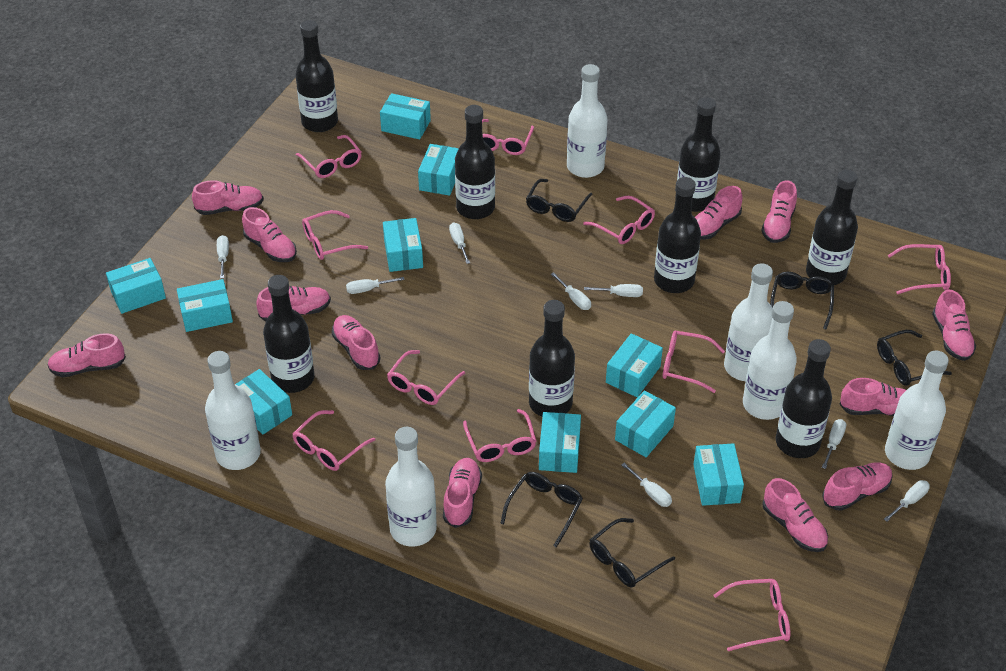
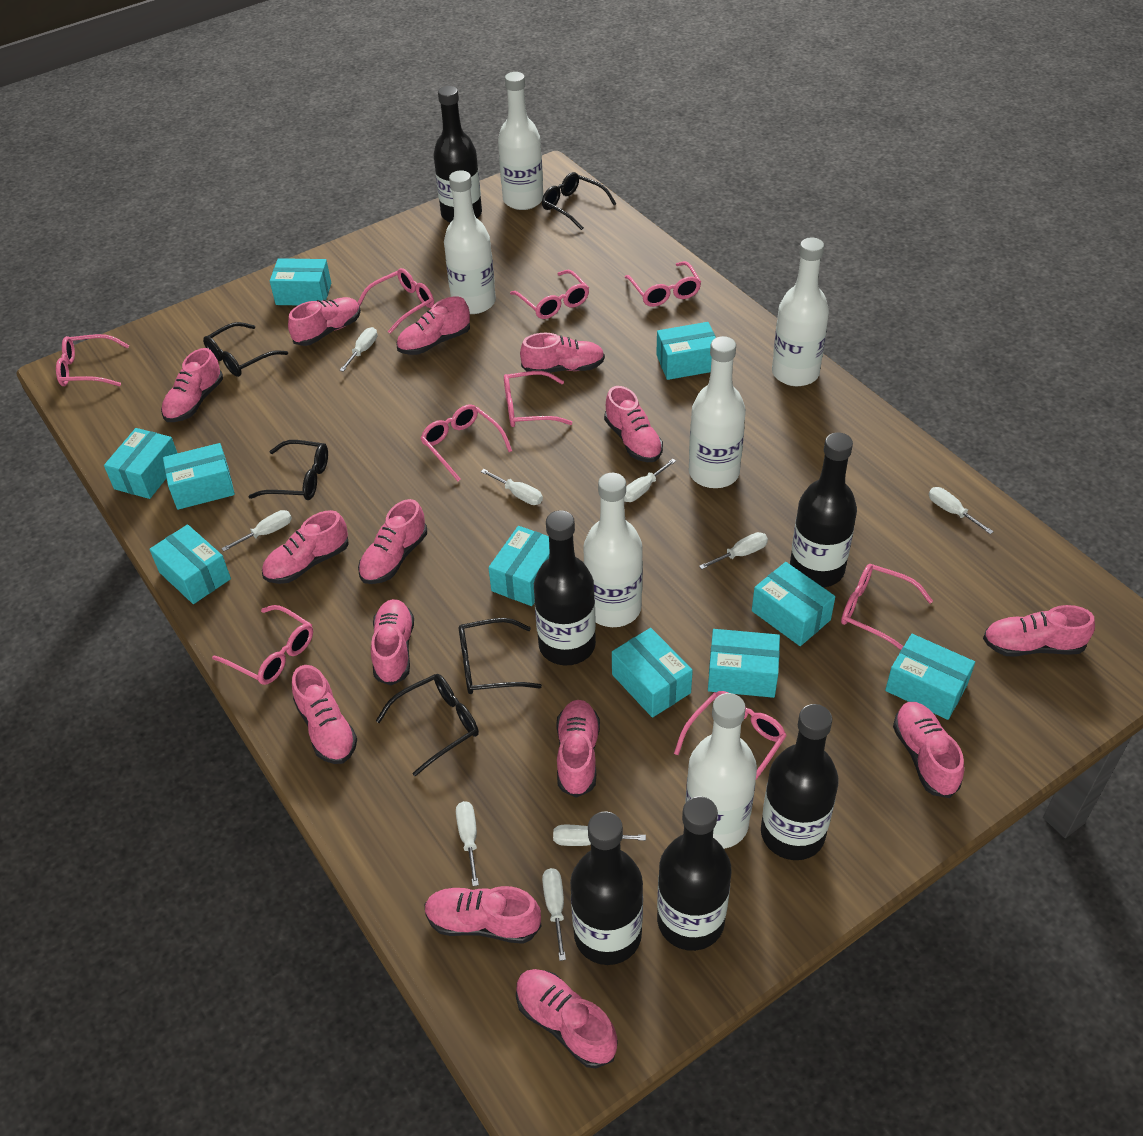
black bottle: [263,275,315,393] [296,20,338,132] [455,105,495,219] [529,300,575,417] [654,177,701,293] [675,97,721,212] [776,339,832,458] [806,170,858,285] = 8 -> [433,86,482,223] [534,510,596,665] [570,812,643,965] [657,796,731,951] [761,704,839,860] [790,433,857,587] = 6
pink glasses: [293,410,375,471] [296,135,362,178] [302,210,368,260] [387,350,465,405] [463,409,536,462] [482,119,534,155] [583,196,655,244] [663,331,725,393] [713,579,790,651] [887,244,951,294] = 10 -> [56,334,129,386] [212,605,313,685] [358,268,434,334] [420,404,512,481] [504,371,572,427] [510,270,589,319] [625,261,701,307] [674,691,787,781] [841,564,933,650] = 9
pink shoe: [47,333,126,377] [192,180,264,215] [242,207,297,262] [256,286,331,322] [332,315,380,370] [443,458,482,528] [695,186,743,240] [761,180,797,243] [762,478,828,552] [822,462,893,511] [839,378,906,416] [932,290,976,361] = 12 -> [161,348,223,422] [262,510,349,584] [288,297,361,346] [292,665,357,764] [358,499,427,584] [371,599,414,686] [396,296,470,355] [424,886,542,944] [516,969,618,1068] [520,333,605,373] [556,700,600,798] [604,386,663,462] [893,702,964,798] [983,605,1095,657] = 14
white screwdriver: [217,235,229,278] [346,277,405,294] [449,222,470,264] [551,272,591,310] [584,284,643,297] [621,463,672,507] [822,419,846,469] [884,480,930,522] = 8 -> [221,510,292,551] [340,327,377,372] [456,801,479,886] [481,469,543,505] [542,868,566,961] [553,825,646,846] [624,459,676,502] [699,532,768,569] [929,487,994,534] = 9

